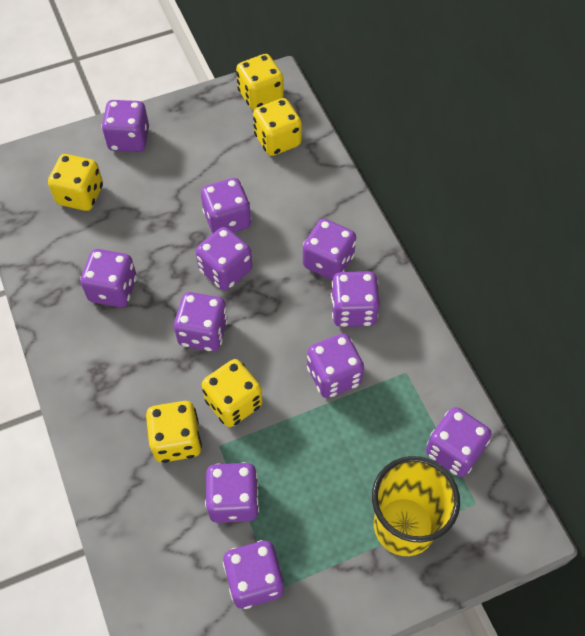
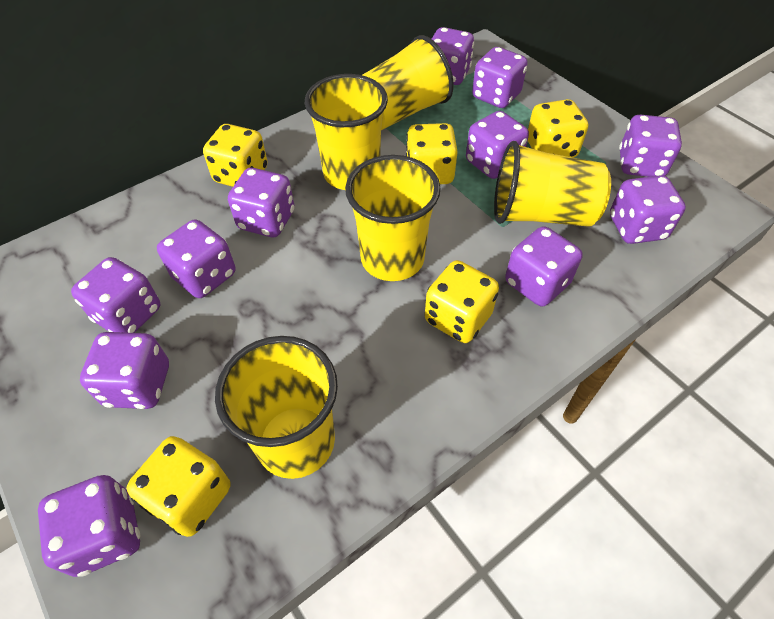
yellow cup: [372,456,460,556] = 1 -> [215,336,338,479] [305,74,388,190] [345,155,441,281] [363,35,454,130] [494,141,611,227] = 5

